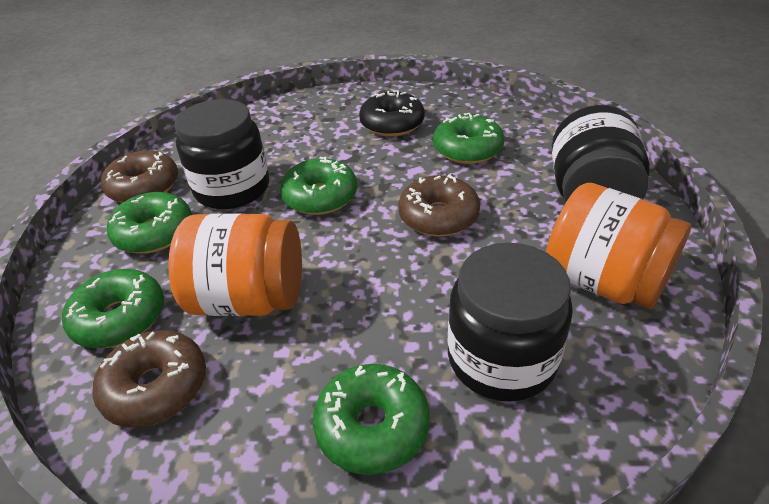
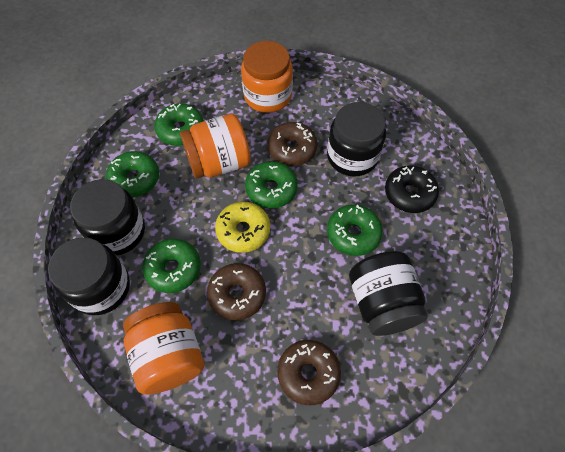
black jar: [175,99,269,209] [447,243,573,402] [552,105,650,202] = 3 -> [48,237,130,315] [70,179,145,255] [327,102,386,177] [349,251,428,336] = 4
orange jar: [168,214,302,316] [546,183,691,309] = 2 -> [123,302,204,395] [180,114,251,179] [241,41,293,113] = 3
yellow donut: none = 0 -> [215,201,270,253] = 1

